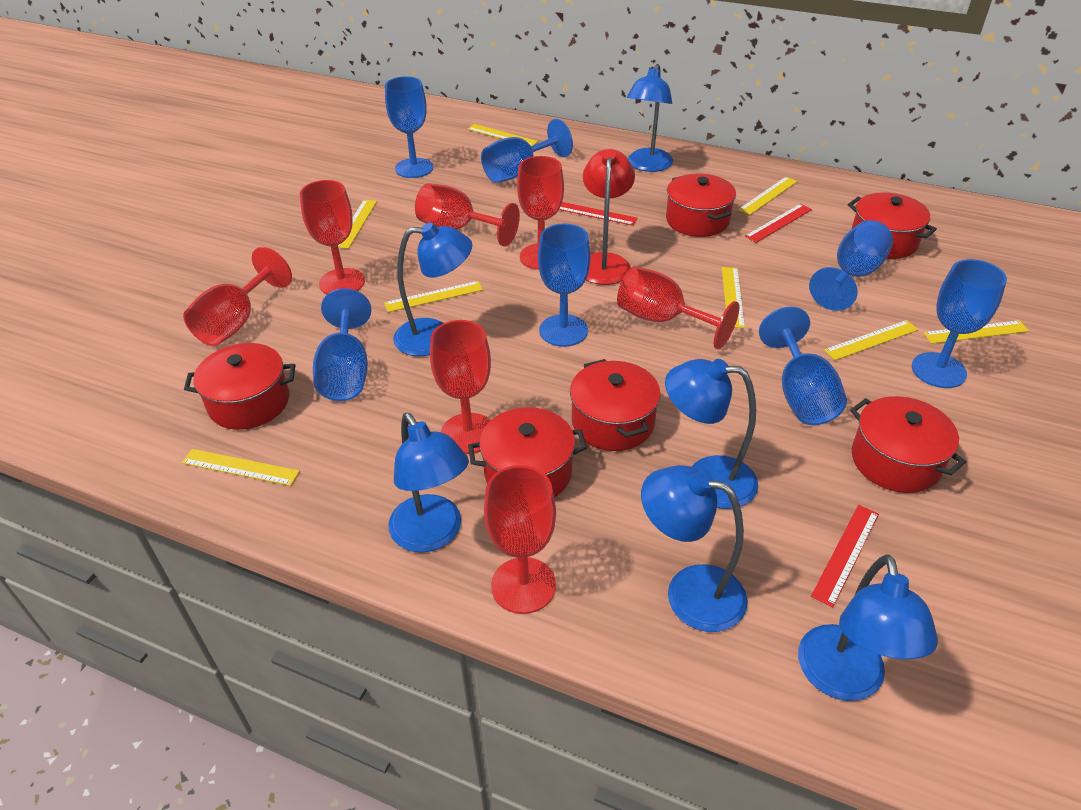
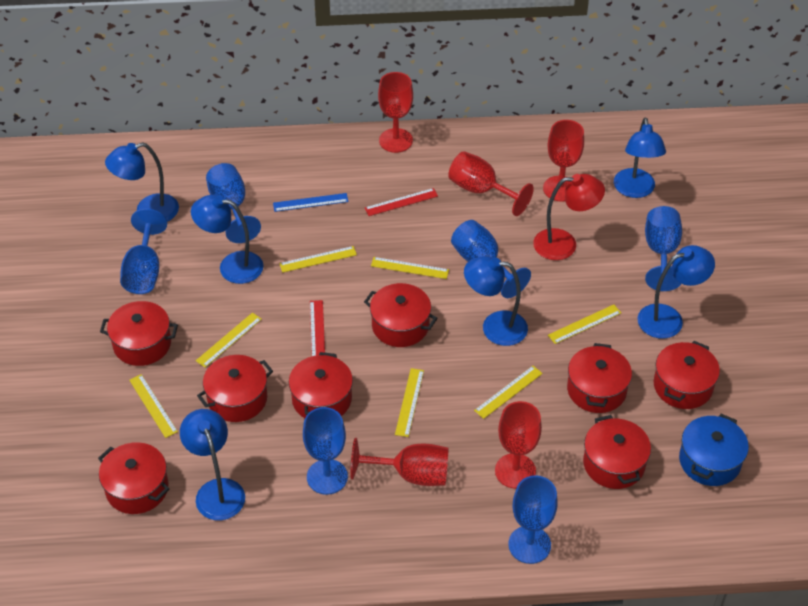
blue goblet: [313,288,371,401] [385,76,433,178] [481,119,573,183] [538,223,590,347] [759,307,847,425] [809,220,893,311] [912,259,1007,388] = 7 -> [120,209,167,294] [206,163,261,243] [303,407,348,495] [451,220,531,298] [508,475,557,564] [645,206,682,291] = 6
blue pot: none = 0 -> [679,414,749,486] = 1
blue ruler: none = 0 -> [273,193,349,212] = 1
red goblet: [183,247,292,346] [300,180,365,294] [415,183,520,247] [430,320,491,454] [484,465,556,614] [517,156,564,270] [617,266,739,349] = 7 -> [350,438,448,486] [378,72,413,153] [448,151,534,216] [495,401,542,489] [543,120,584,202] = 5
red pot: [184,343,295,430] [468,407,587,497] [570,359,661,451] [666,173,736,237] [848,192,937,259] [850,396,966,493] = 6 -> [98,442,169,514] [100,301,178,366] [197,355,273,422] [289,352,353,418] [364,283,438,347] [567,343,632,413] [583,415,651,489] [654,341,720,409] = 8
red ruler: [559,202,638,226] [745,204,812,243] [811,505,879,607] = 3 -> [310,300,325,356] [365,188,438,216] = 2
yellow ruler: [182,449,300,486] [338,200,377,249] [384,281,483,312] [468,124,538,146] [722,267,745,328] [738,177,798,215] [824,320,918,360] [923,320,1029,344] = 8 -> [129,374,178,438] [196,312,262,368] [279,246,357,273] [371,257,449,279] [395,368,424,437] [474,366,543,419] [548,304,621,344] = 7

